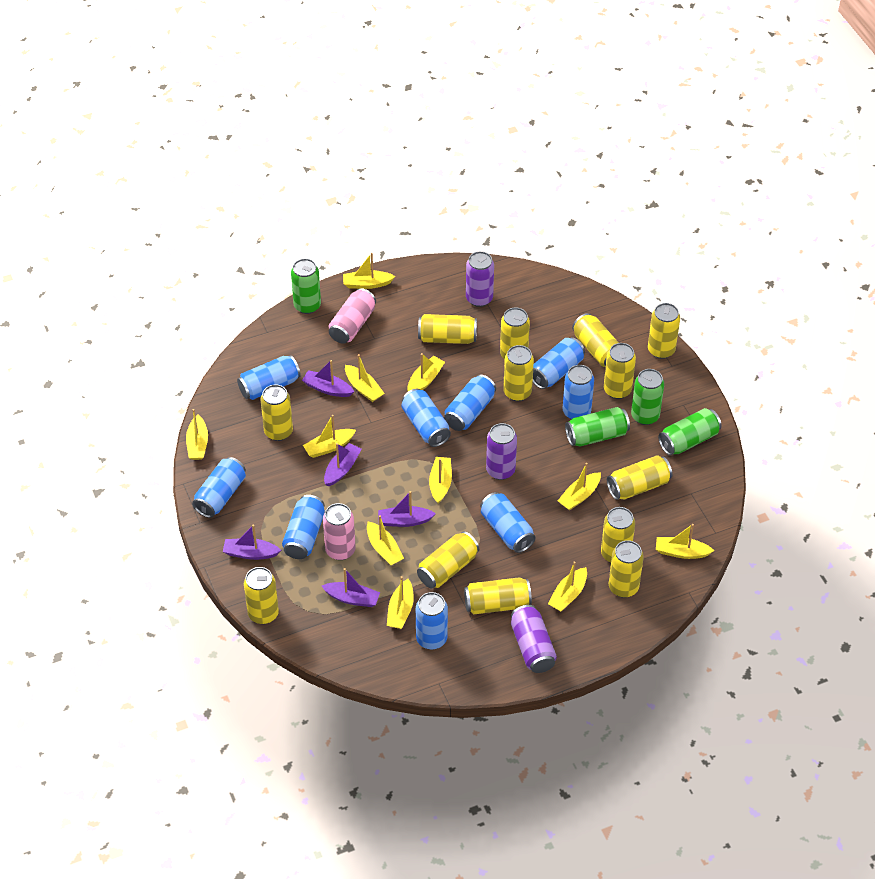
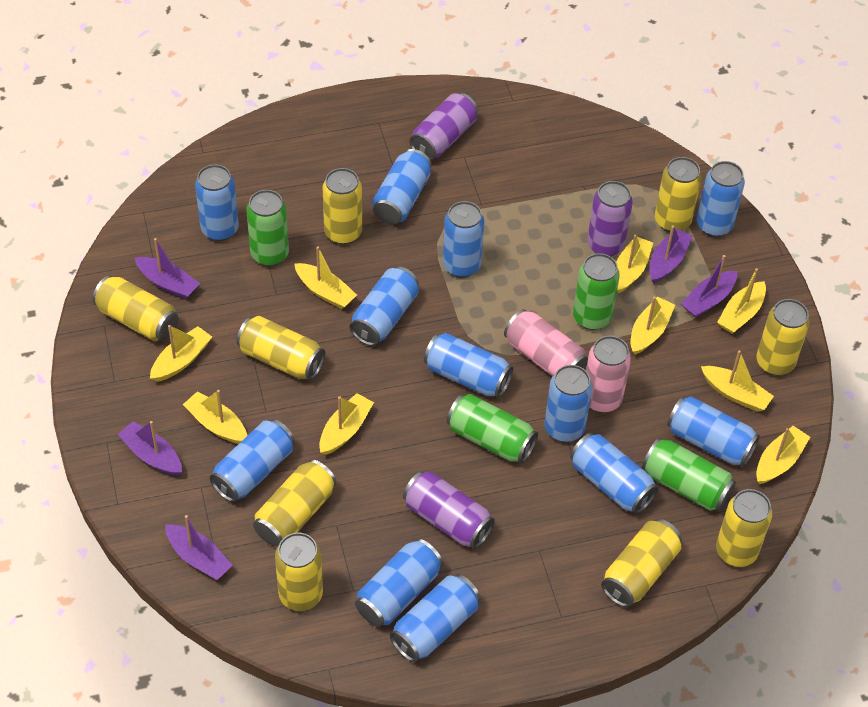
blue can: [192,457,246,518] [237,355,301,400] [282,495,325,559] [402,389,451,447] [416,592,448,650] [444,375,496,431] [480,492,536,553] [533,337,585,389] [563,365,594,419] = 9 -> [195,164,239,241] [209,419,295,502] [350,266,419,346] [355,539,443,627] [372,149,432,225] [390,574,480,662] [424,333,513,398] [443,201,484,278] [544,365,593,442] [570,433,658,514] [667,396,760,467] [697,161,745,237] = 12
yellow boat: [186,409,208,460] [303,415,356,458] [343,253,395,289] [345,354,385,402] [367,515,404,565] [387,576,414,629] [407,353,445,391] [429,457,452,504] [548,561,587,611] [558,463,601,510] [656,524,714,559] = 11 -> [150,325,212,382] [183,390,247,444] [294,247,357,309] [319,393,374,455] [616,234,653,293] [631,296,675,355] [701,350,774,412] [717,268,766,334] [756,426,810,484] = 9
yellow can: [244,567,279,624] [261,384,293,441] [417,531,479,589] [418,314,477,344] [464,577,532,614] [500,307,530,359] [503,345,534,401] [572,313,619,367] [601,507,635,563] [604,343,636,399] [607,455,672,500] [609,540,644,598] [648,303,680,359] = 13 -> [93,275,179,341] [236,316,325,380] [253,459,336,547] [275,533,323,611] [323,168,362,245] [601,519,682,607] [655,157,702,232] [716,489,772,567] [756,299,810,376] = 9

